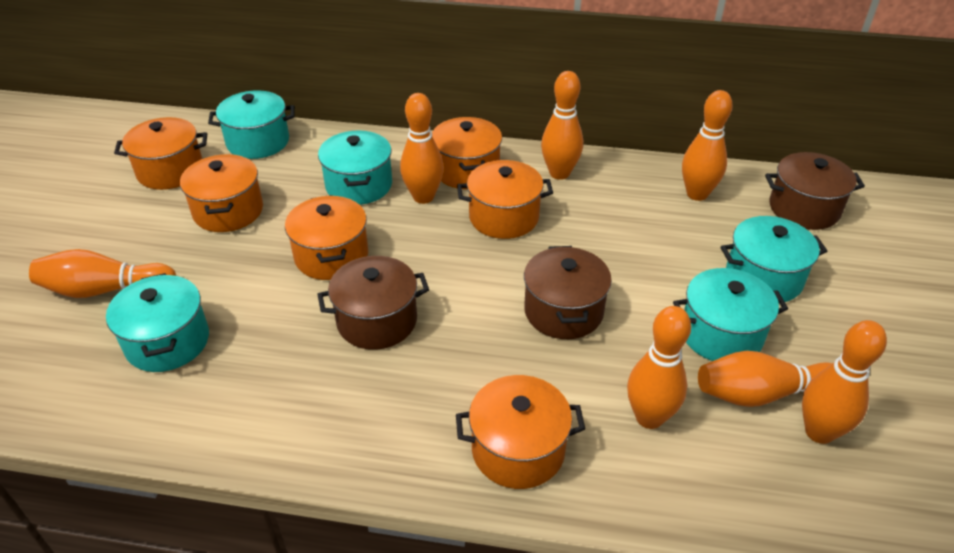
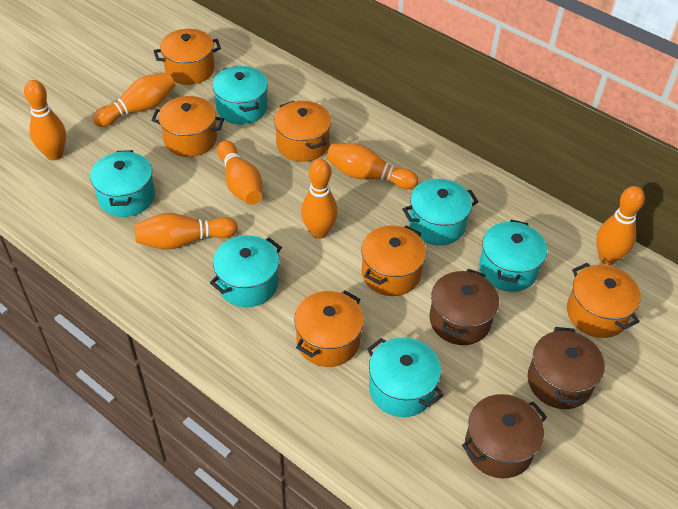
turquoise pot: [106,273,209,372] [208,90,295,159] [318,131,392,205] [673,268,788,361] [721,216,827,303] = 5 -> [90,150,155,217] [210,235,282,307] [212,66,268,125] [367,338,443,417] [402,179,479,246] [479,219,547,292] = 6

